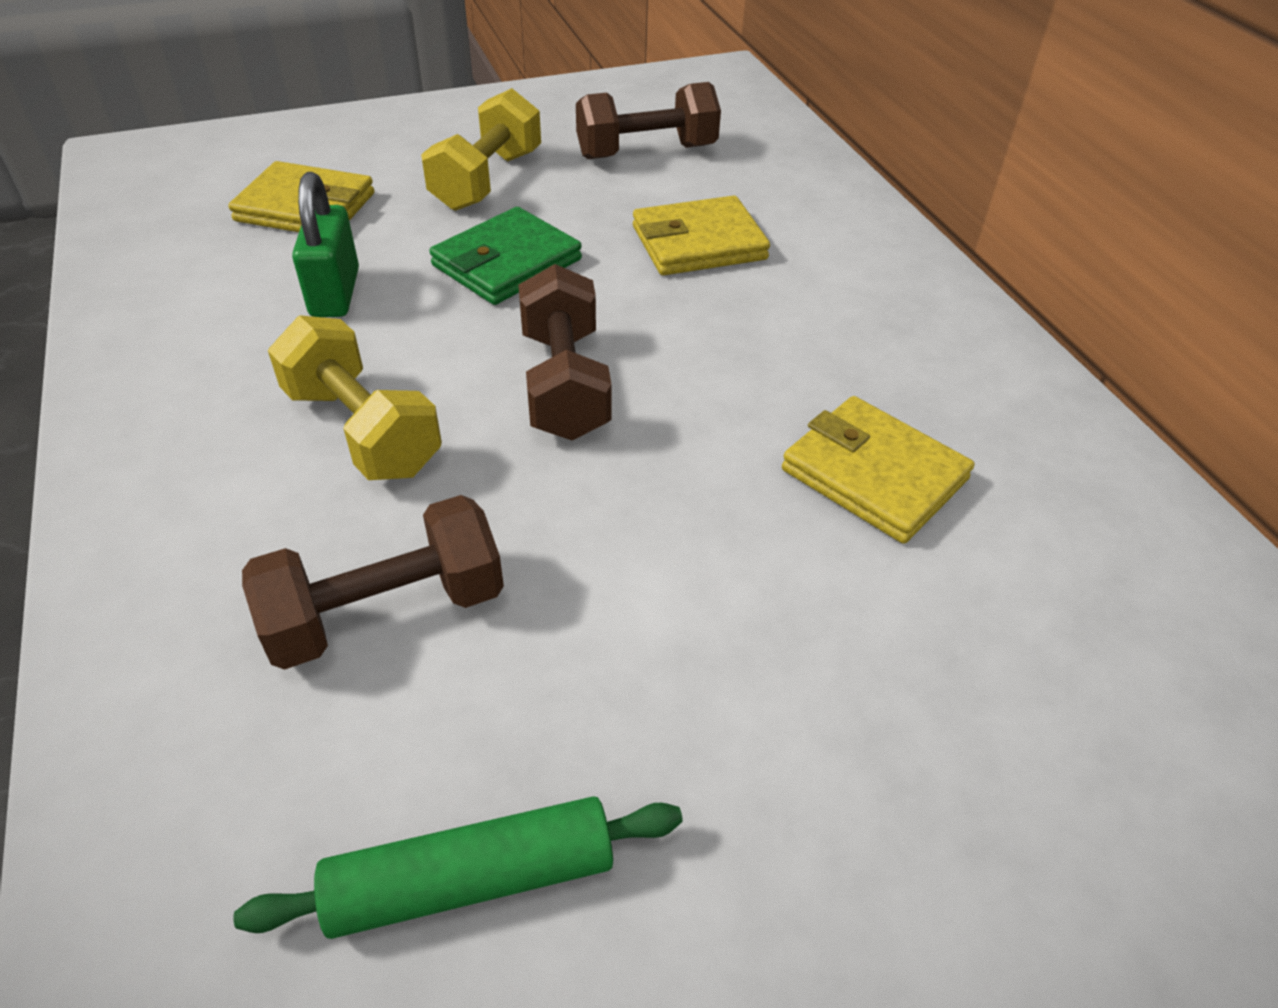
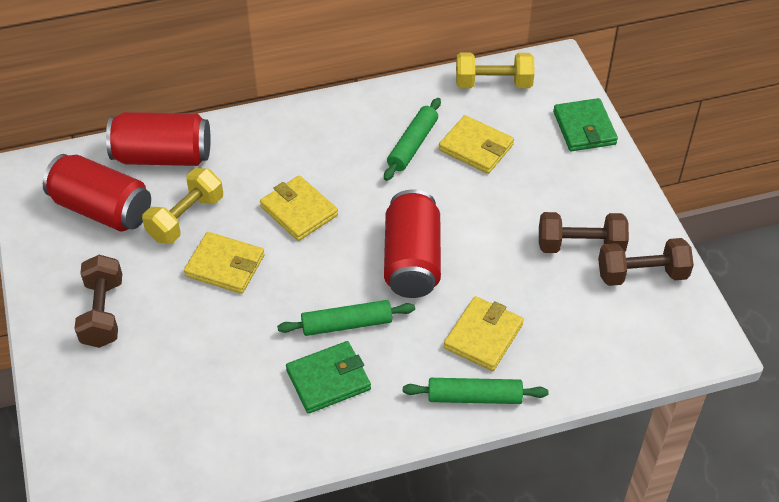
green padlock: [292,172,359,317] = 1 -> none = 0
green rolling pin: [233,796,683,939] = 1 -> [277,300,415,336] [384,98,441,181] [403,378,549,404] = 3
green wallet: [429,207,582,305] = 1 -> [286,341,371,414] [553,98,618,151] = 2
red can: none = 0 -> [43,154,151,232] [106,112,211,166] [384,189,441,298] = 3
yellow wallet: [228,161,374,232] [633,195,770,275] [782,396,974,543] = 3 -> [184,232,265,294] [260,175,338,241] [439,115,514,174] [444,296,524,371] = 4

